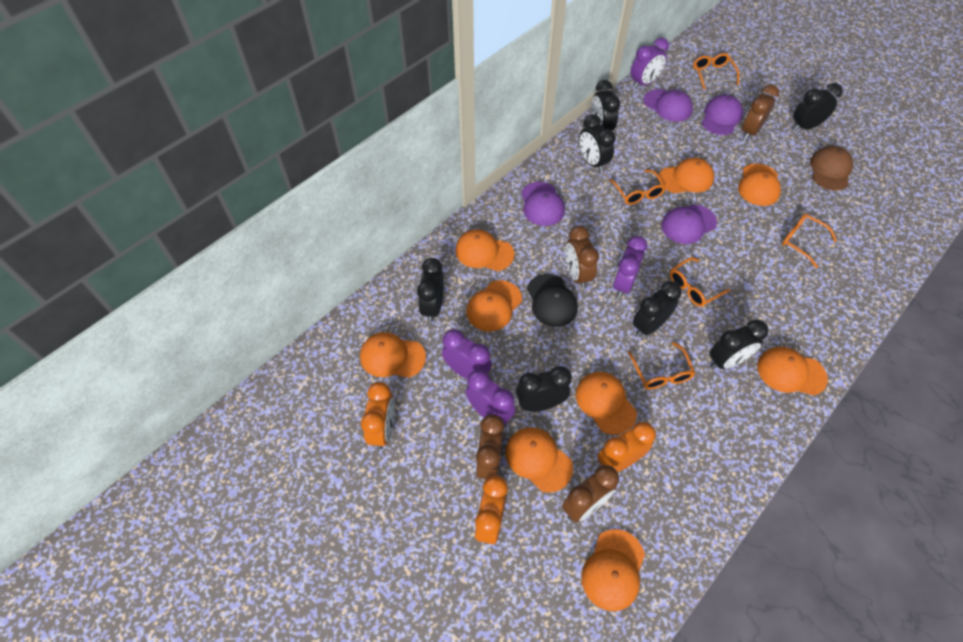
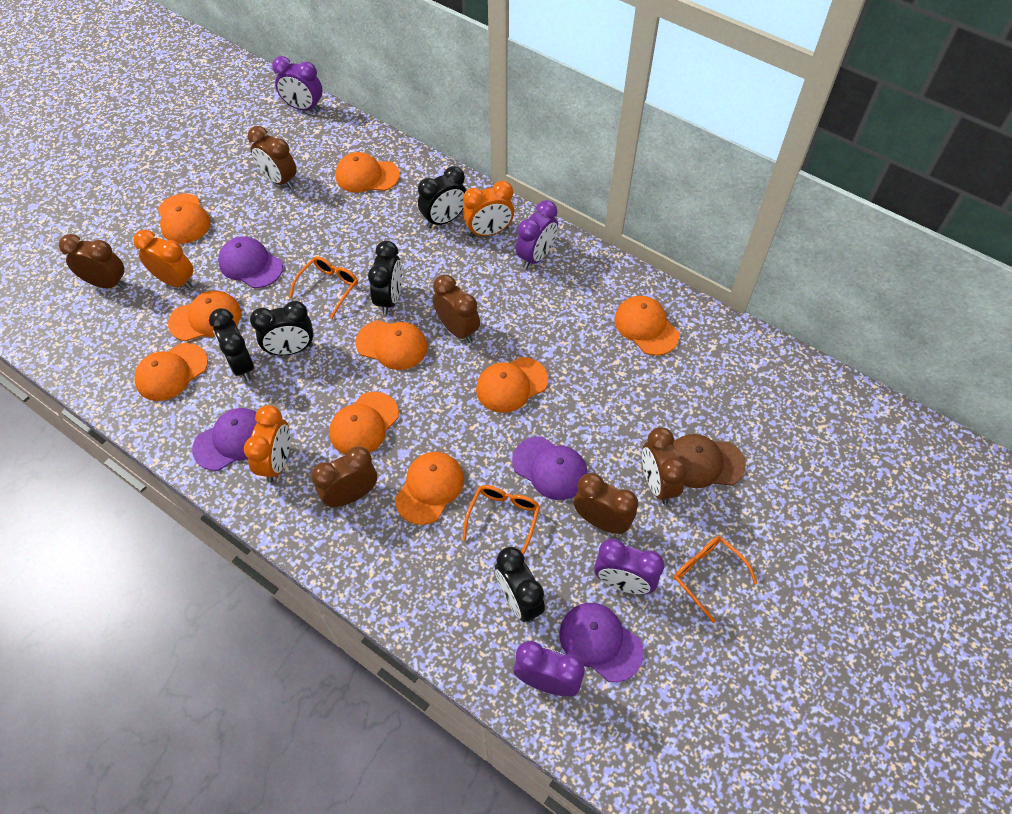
black cap: [527,274,578,327] = 1 -> none = 0
black clock: [417,258,444,322] [516,366,572,412] [579,114,616,172] [592,80,620,131] [633,281,682,337] [710,319,769,369] [793,83,843,131] = 7 -> [209,308,254,381] [250,301,314,355] [368,241,402,315] [418,166,467,228] [495,547,545,622] = 5
brown clock: [476,414,504,480] [562,465,619,523] [565,226,599,289] [742,84,779,140] = 4 -> [59,234,126,289] [248,126,297,189] [311,446,377,507] [433,275,480,343] [574,473,638,534] [642,427,687,504] = 6
orange glasses: [609,170,666,205] [628,342,695,389] [670,257,731,307] [693,53,739,90] [782,213,837,268] = 5 -> [289,256,358,319] [462,485,540,555] [674,536,757,623] = 3

